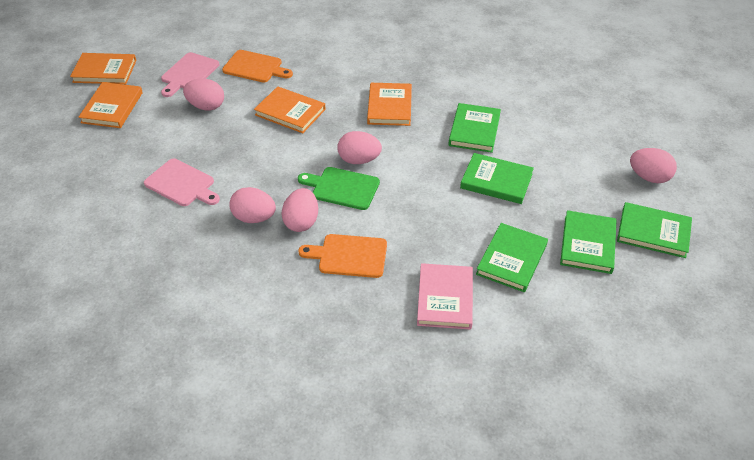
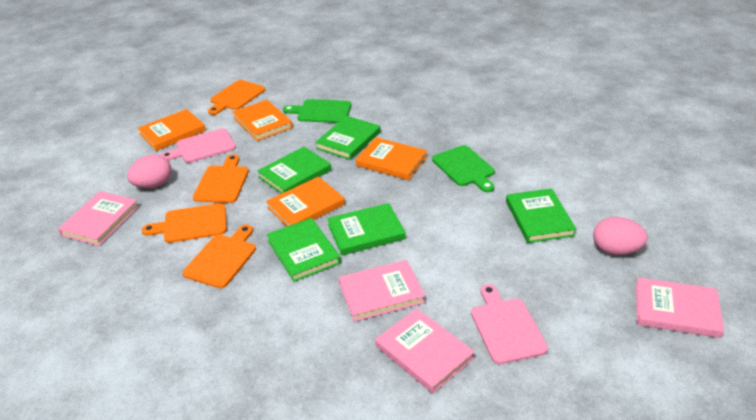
green cutting board: [298,167,380,210] = 1 -> [283,99,351,123] [432,145,495,192] = 2
orange cutting board: [222,50,293,82] [299,234,387,278] = 2 -> [141,203,227,243] [183,224,256,288] [193,154,249,203] [208,80,265,115] = 4
pink book: [417,263,473,330] = 1 -> [58,191,139,246] [339,260,425,322] [375,308,475,393] [635,277,724,338] = 4
pink egg: [183,78,224,111] [229,187,276,223] [282,188,318,232] [337,131,382,164] [630,148,677,183] = 5 -> [127,154,171,188] [593,217,648,255] = 2

